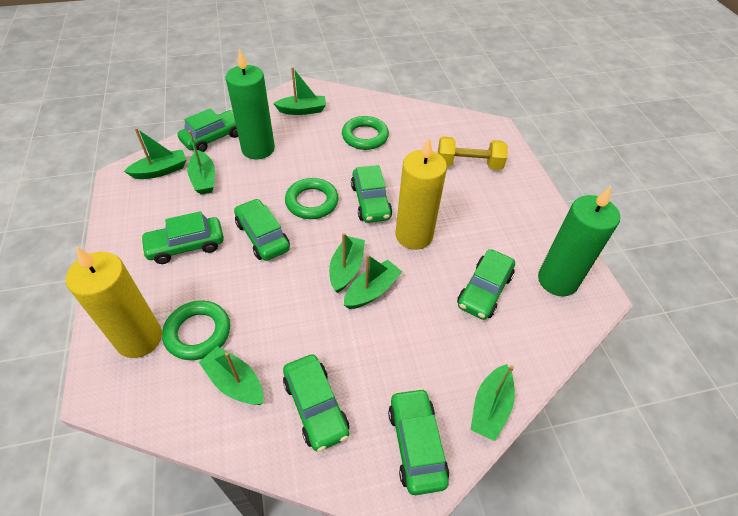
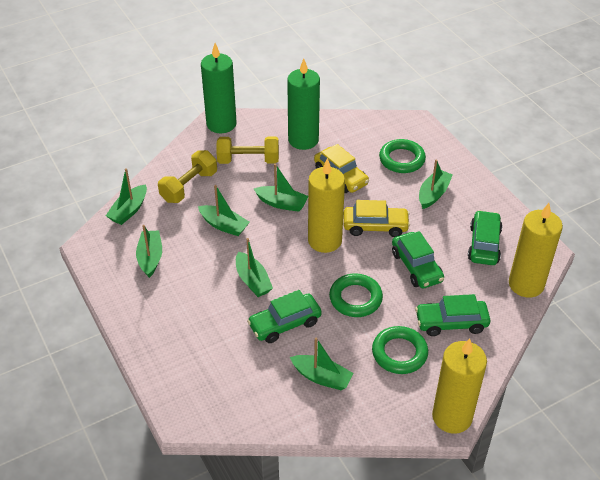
green car: [140,211,224,264] [177,108,238,152] [234,198,290,261] [283,354,349,452] [351,165,392,223] [388,388,449,495] [457,249,515,320] = 7 -> [247,290,322,343] [392,231,444,288] [415,294,491,336] [468,210,503,265] = 4
yellow candle: [66,246,162,358] [396,138,447,250] = 2 -> [308,158,345,253] [432,338,487,434] [509,203,563,298] = 3
yellow car: none = 0 -> [314,144,369,193] [343,200,410,237] = 2
yellow dumbbell: [438,137,508,170] = 1 -> [158,150,217,203] [217,136,279,164] = 2

